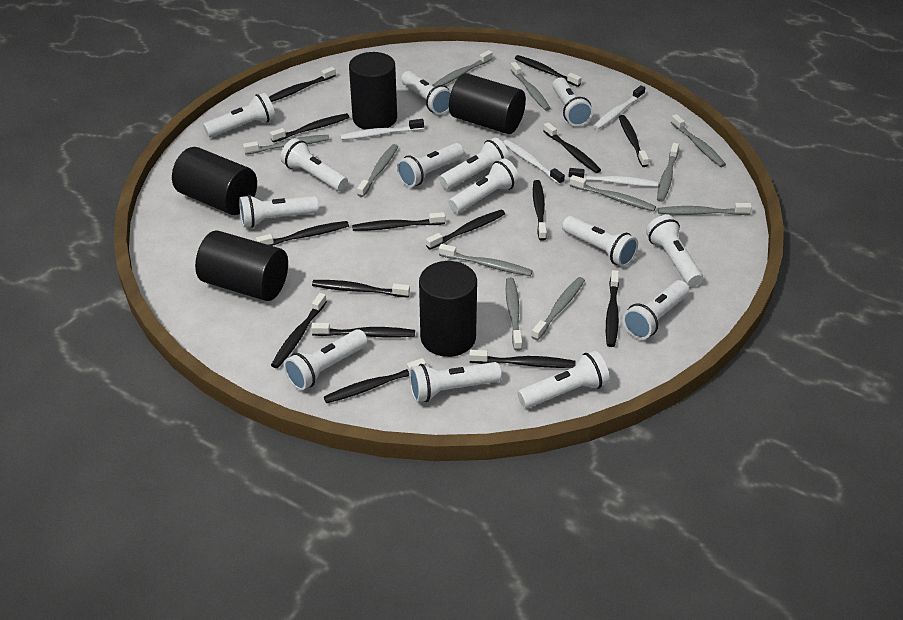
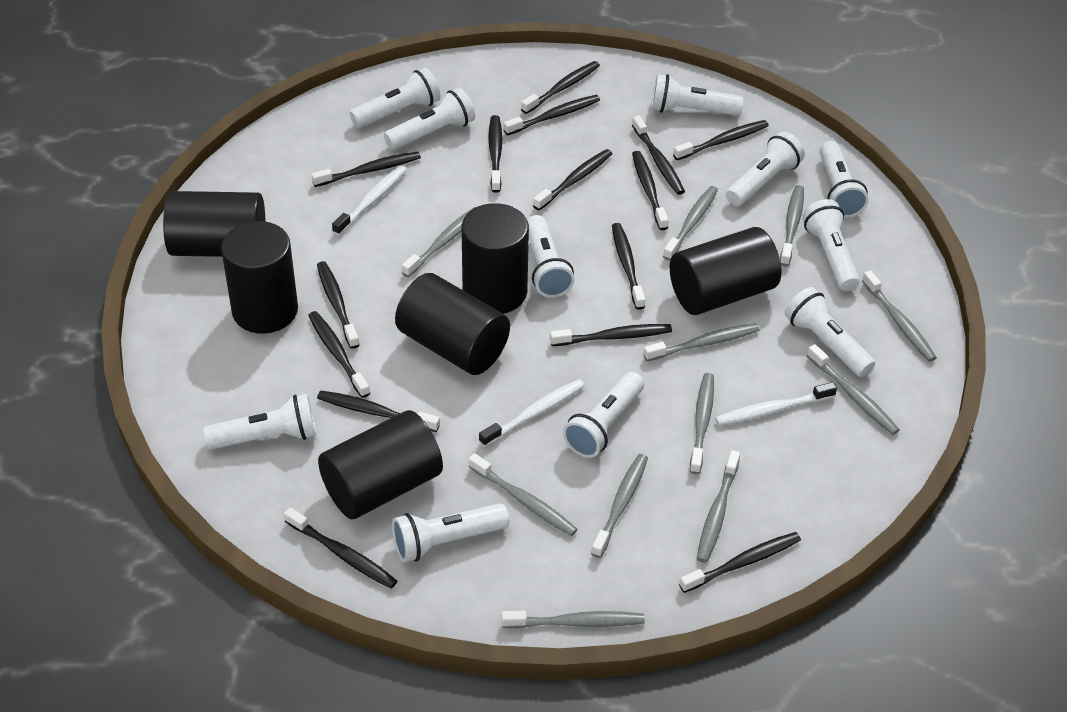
black cylinder: [172,147,257,215] [195,231,288,301] [349,52,397,129] [419,261,477,357] [449,73,526,134] = 5 -> [163,191,265,257] [221,221,298,334] [318,410,443,519] [395,273,510,375] [461,203,529,314] [670,227,781,315] = 6
white flashlight: [203,93,275,137] [239,195,319,228] [280,138,348,191] [284,329,368,391] [397,143,464,187] [401,71,451,115] [409,362,502,402] [439,138,509,189] [449,158,519,213] [518,351,610,408] [552,78,593,126] [562,216,638,267] [623,280,689,340] [646,215,703,287] = 14 -> [203,394,317,450] [350,68,441,128] [384,88,475,150] [392,503,509,562] [527,215,574,298] [563,372,644,458] [651,74,743,116] [726,132,805,206] [785,287,875,377] [803,199,860,291] [819,141,869,218] = 11
white toothbrush: [340,119,424,140] [503,140,565,185] [568,168,658,187] [593,85,645,129] = 4 -> [332,165,407,235] [479,379,585,447] [715,382,837,426] = 3

